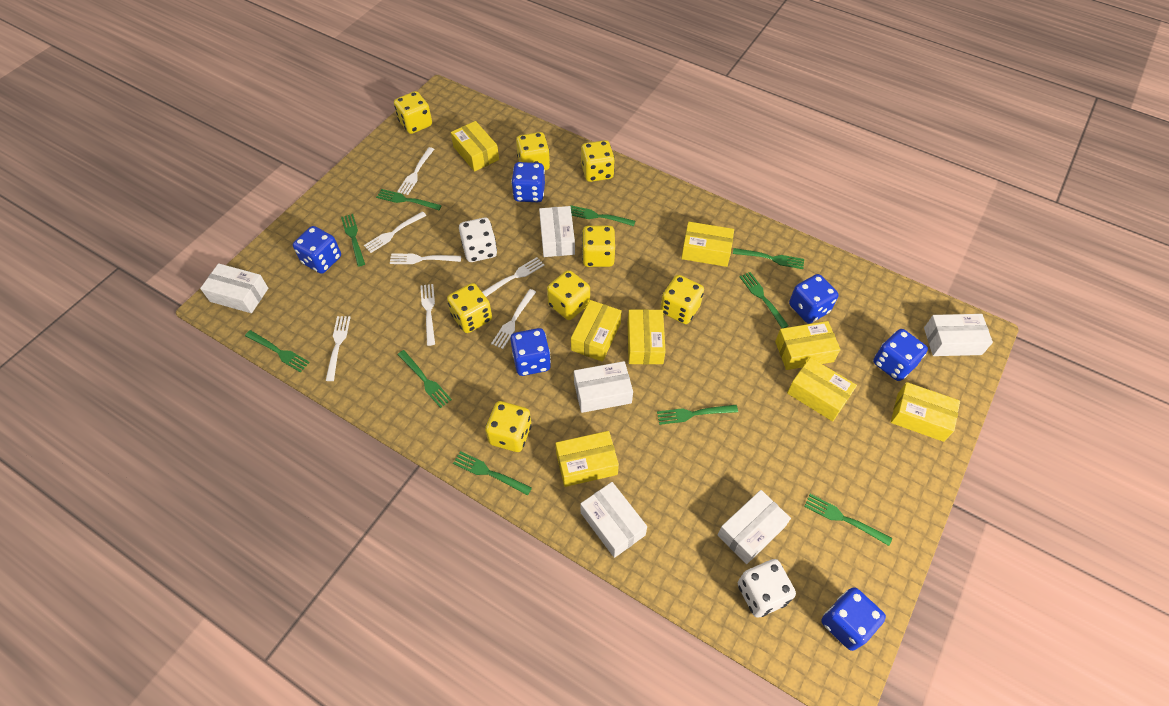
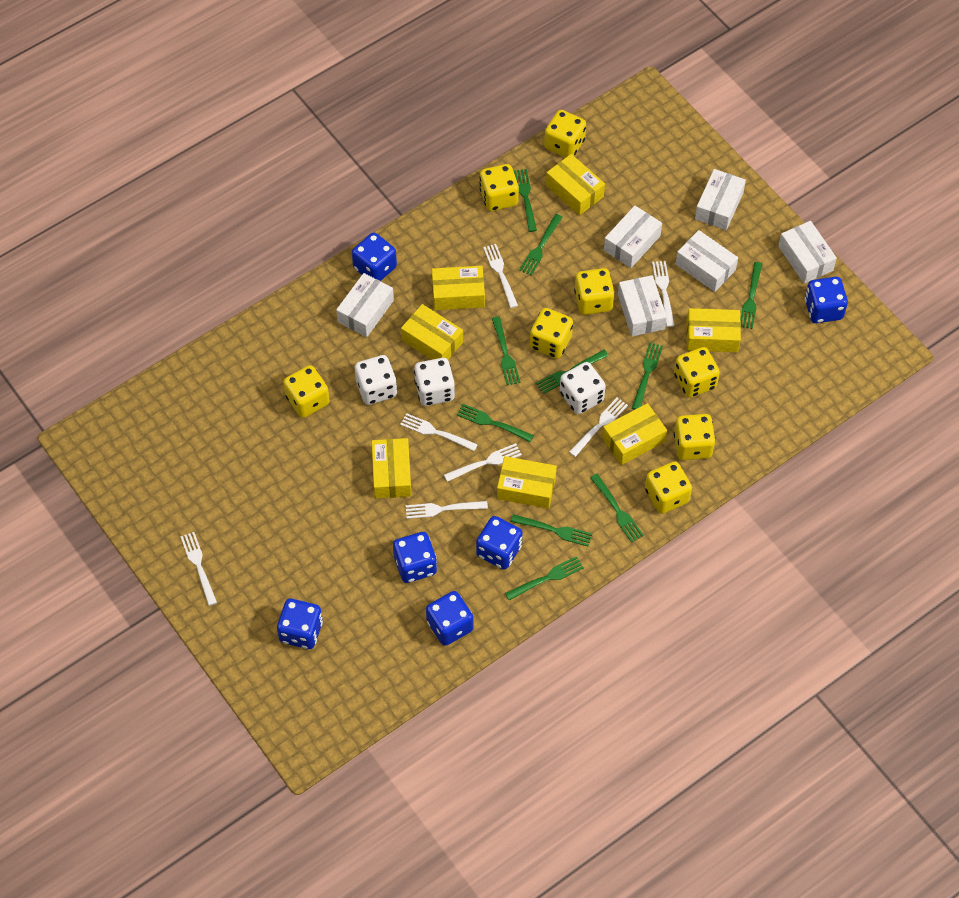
white dice: [459,217,497,262] [738,559,796,618] = 2 -> [355,355,397,405] [414,358,455,406] [560,362,606,414] = 3
yellow box: [451,121,499,172] [555,431,619,487] [571,300,622,362] [628,309,666,364] [681,222,734,267] [775,321,841,370] [787,357,857,422] [891,382,960,442] = 8 -> [372,438,412,498] [401,304,463,360] [432,266,485,310] [497,456,557,509] [546,154,605,215] [602,403,667,465] [686,308,741,352] = 7

